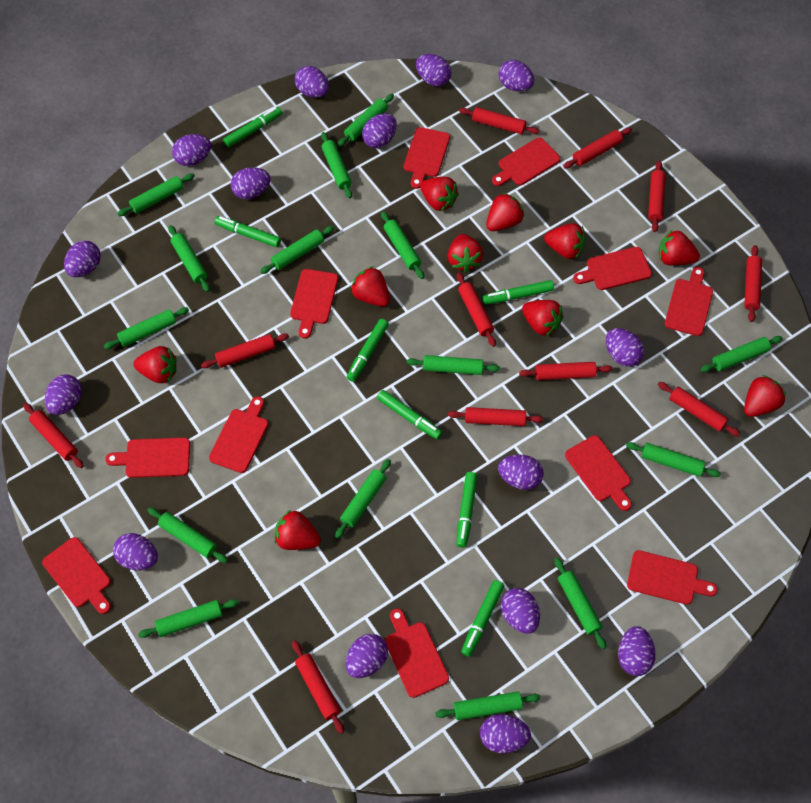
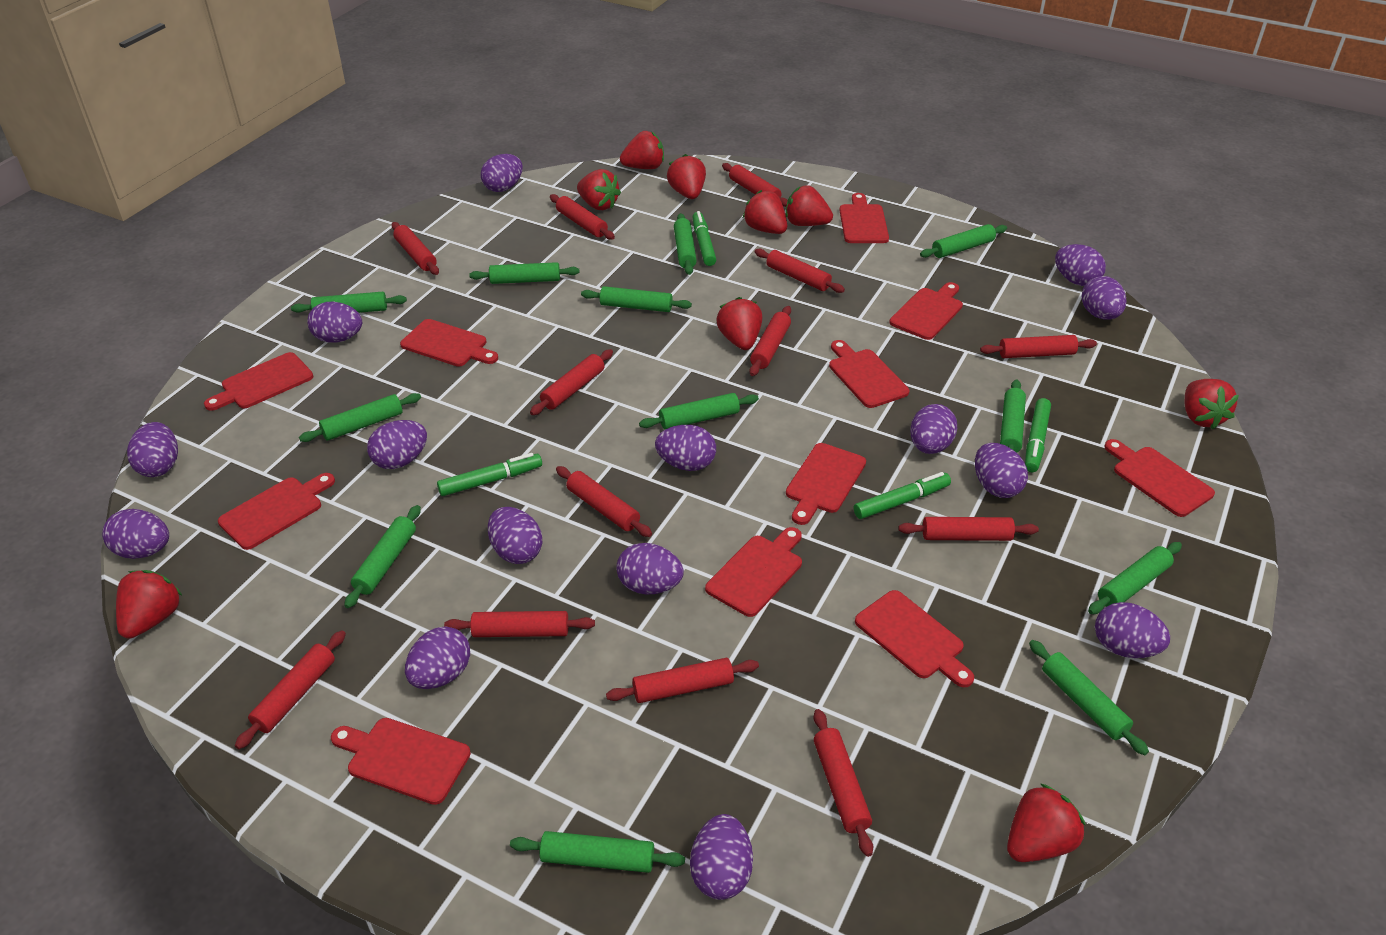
green marker: [215,216,281,247] [223,107,282,147] [347,319,389,382] [377,390,442,439] [457,472,477,548] [461,580,504,657] [483,280,554,304] = 7 -> [437,453,542,496] [693,211,716,266] [854,472,951,519] [1025,398,1051,472] = 4
green rolling pin: [104,307,189,349] [117,173,195,216] [138,599,239,638] [148,507,228,563] [168,225,210,292] [260,226,334,274] [321,132,352,198] [335,459,391,539] [338,94,394,147] [381,211,424,279] [407,355,500,375] [435,691,541,720] [555,558,606,649] [626,442,721,477] [701,336,783,372] = 15 -> [291,292,407,313] [299,393,421,442] [344,505,421,608] [469,262,580,284] [510,831,685,873] [581,286,692,312] [639,393,759,430] [674,213,697,275] [920,224,1007,258] [1000,380,1026,453] [1029,640,1149,755] [1088,542,1182,614] = 12
red rolling pin: [23,403,84,468] [201,333,289,369] [292,640,344,734] [448,407,543,426] [457,273,496,347] [459,107,540,135] [519,362,613,380] [563,128,632,168] [648,161,666,232] [658,382,740,437] [744,245,762,322] = 11 -> [235,630,346,749] [391,222,439,275] [444,611,595,637] [530,349,613,415] [550,194,615,240] [556,466,652,537] [606,658,759,703] [722,163,788,207] [749,306,791,376] [755,249,845,293] [814,709,873,857] [898,517,1039,541] [980,335,1097,358] = 13
red strawberry: [133,346,177,383] [274,510,321,550] [350,266,390,307] [420,177,459,211] [448,234,483,272] [486,192,524,231] [522,300,563,336] [544,223,585,259] [658,230,700,265] [744,375,786,417] = 10 -> [116,570,182,639] [577,169,621,210] [620,131,664,169] [667,154,706,199] [716,297,762,350] [743,190,787,234] [786,185,833,226] [1007,783,1085,862] [1185,379,1239,430] = 9

